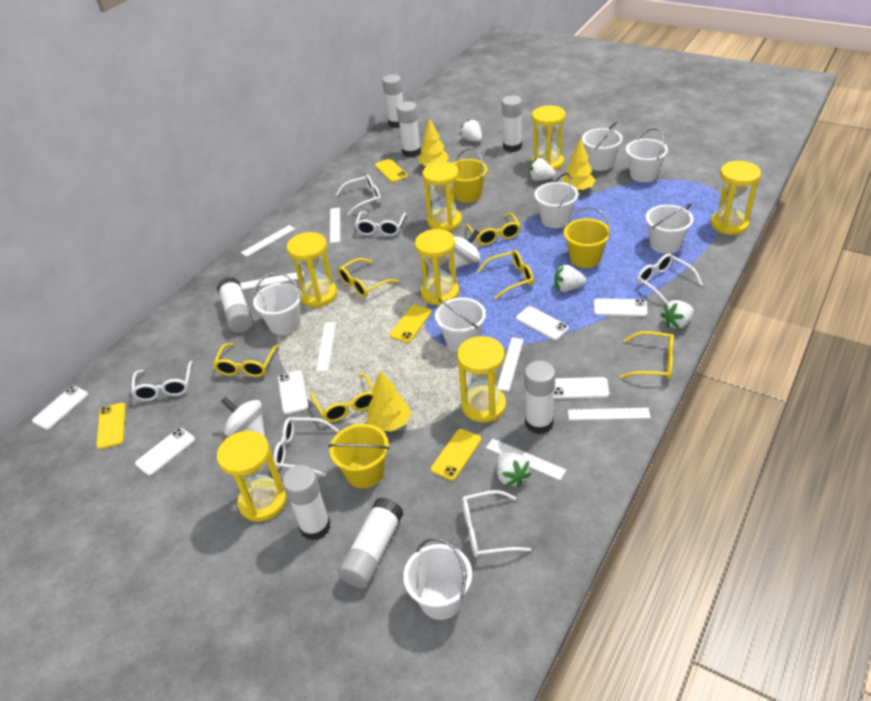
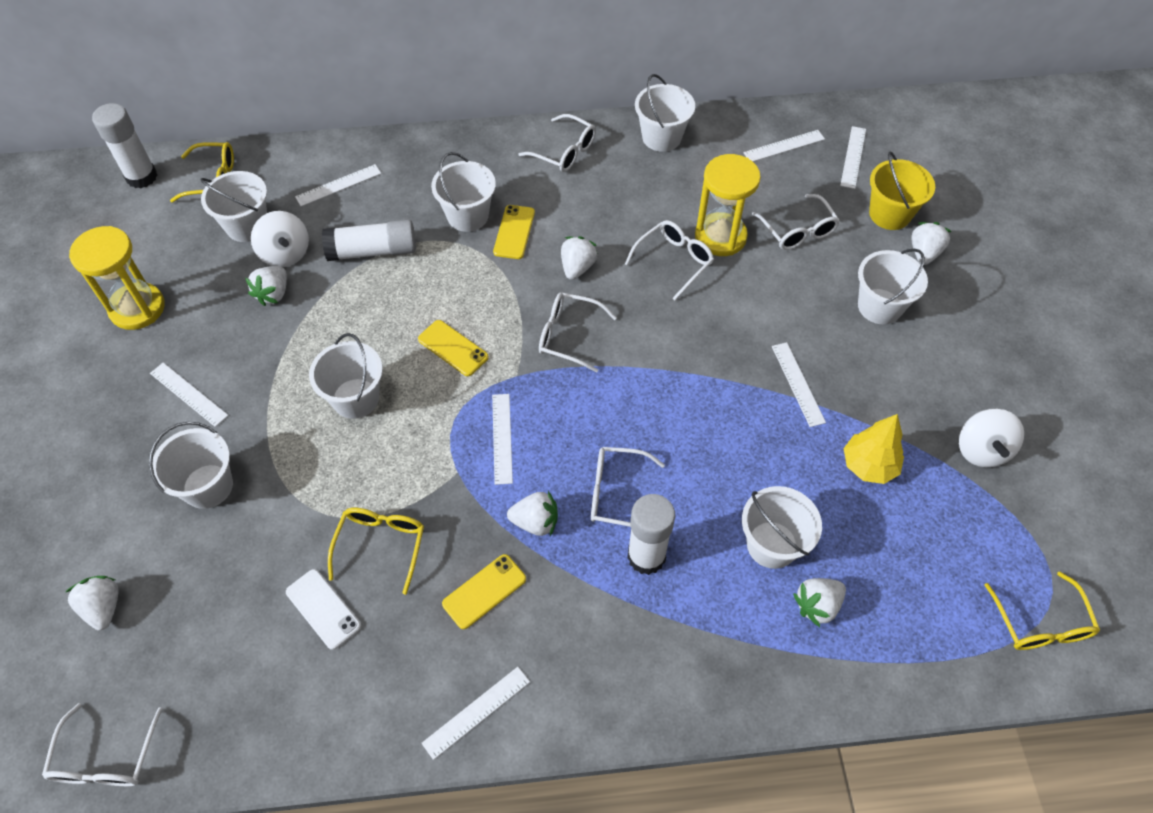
white glue stick: [217,277,253,333] [282,465,331,541] [338,497,403,588] [382,74,403,128] [397,102,421,157] [502,96,522,152] [524,361,556,434] = 7 -> [92,103,158,188] [322,220,416,261] [627,494,675,575] = 3
white phone: [32,386,88,430] [135,428,195,476] [278,370,308,415] [516,306,569,340] [553,377,609,399] [594,298,648,317] = 6 -> [286,569,361,650] = 1
white strawberry: [460,119,482,142] [496,453,532,487] [529,158,556,181] [554,265,586,292] [661,300,694,329] = 5 -> [66,576,118,630] [245,266,287,306] [507,491,558,536] [561,236,598,280] [793,578,846,627] [911,222,952,265] = 6
yellow bucket: [328,424,390,488] [453,148,487,203] [564,207,611,268] = 3 -> [869,152,935,230] = 1
yellow glasses: [213,343,279,377] [311,374,374,422] [338,258,399,297] [465,213,521,245] [477,250,534,299] [620,331,674,380] = 6 -> [170,142,234,202] [328,508,424,595] [985,572,1100,650] = 3
yellow hourglass: [217,431,287,522] [287,232,337,307] [415,229,459,306] [422,162,462,231] [457,336,506,423] [532,106,566,170] [711,161,761,235] = 7 -> [69,226,165,330] [695,154,761,256] = 2
yellow phone: [96,403,126,449] [375,159,408,182] [390,305,432,343] [431,429,481,481] = 4 -> [418,320,489,376] [442,554,526,629] [493,205,535,259] = 3
yellow tree: [367,370,411,431] [418,118,449,166] [562,139,596,192] = 3 -> [844,414,904,484] = 1

